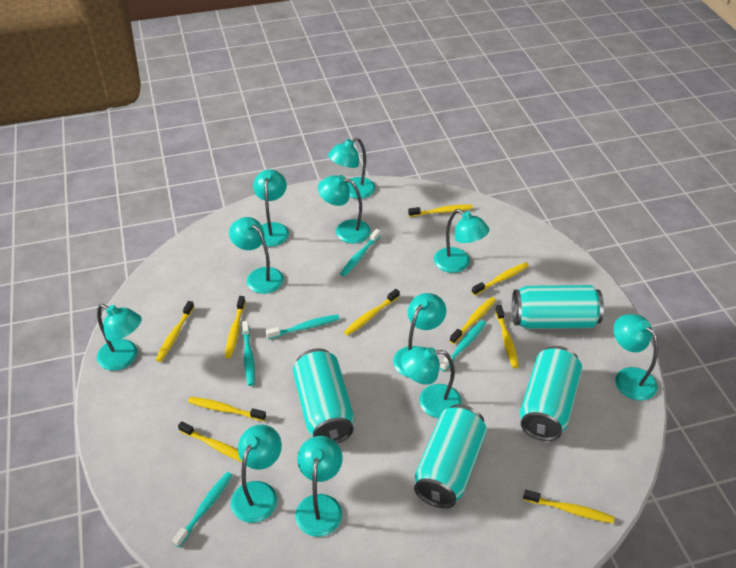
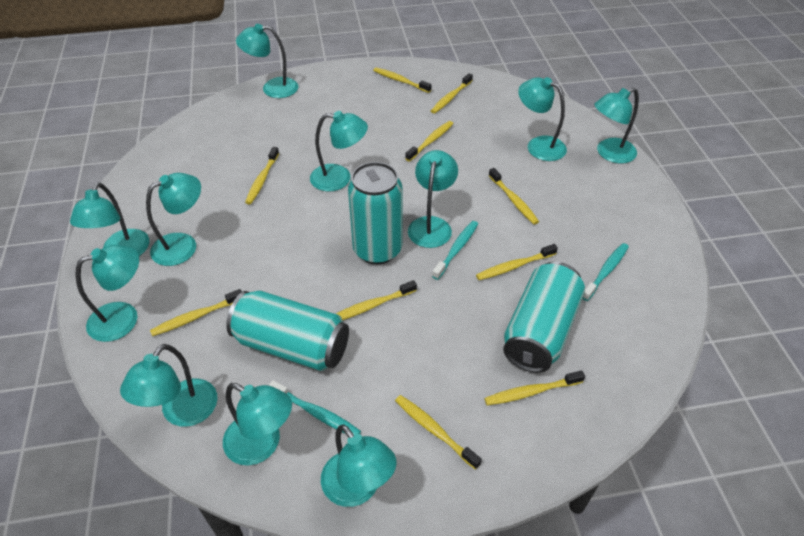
turquoise can: [293,348,354,444] [414,404,487,508] [512,285,604,329] [520,346,582,441] = 4 -> [226,291,349,371] [348,162,402,264] [503,262,585,373] = 3
turquoise toothbrush: [172,472,233,547] [242,321,255,386] [266,314,340,339] [340,229,381,276] [440,320,486,371] = 5 -> [268,380,361,434] [432,221,478,280] [582,243,629,301] = 3

